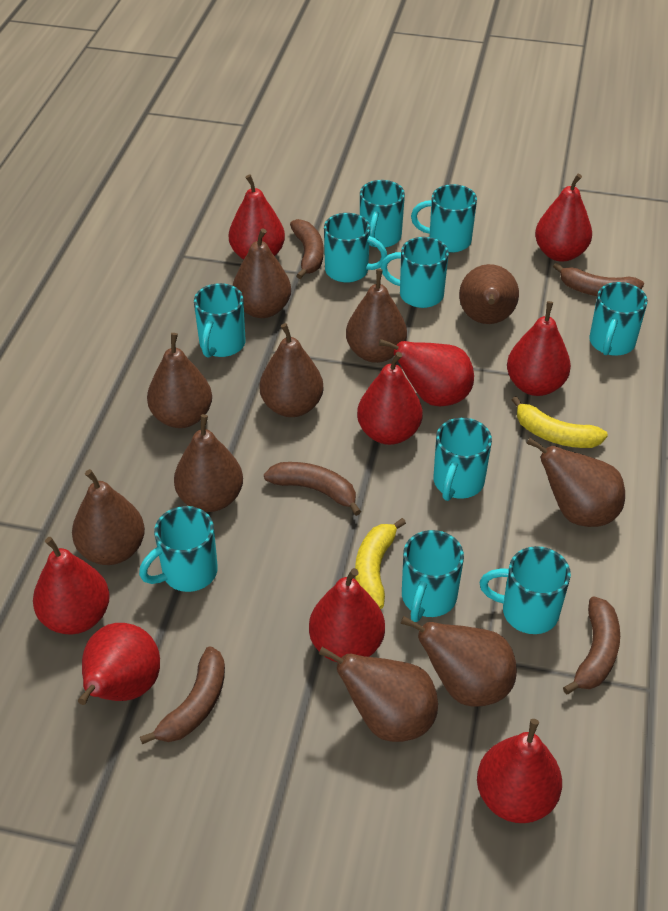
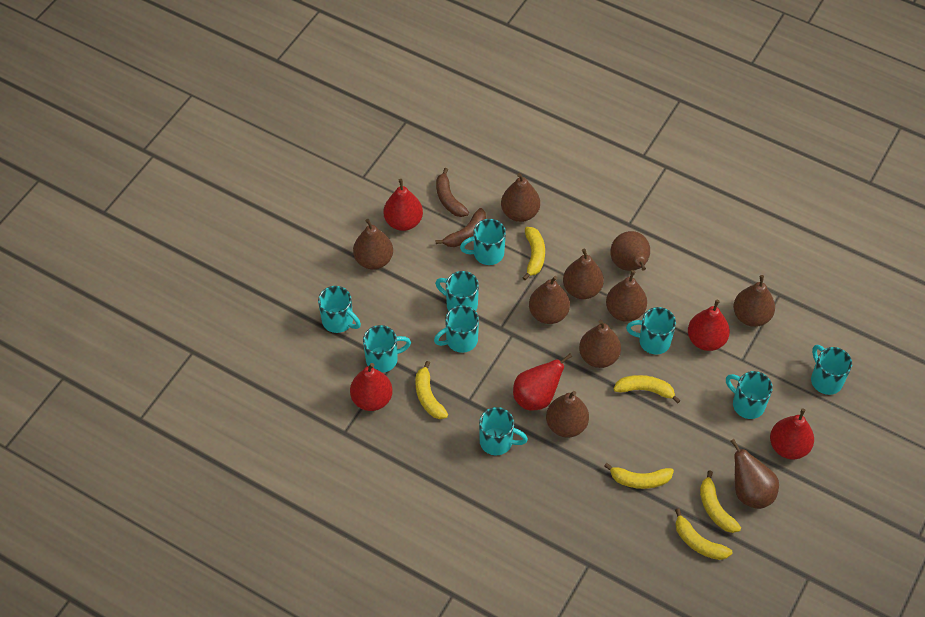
brown banana: [140,646,225,744] [264,462,361,516] [290,219,323,279] [553,263,644,296] [563,596,620,694] = 5 -> [436,168,469,217] [436,208,486,247] = 2
red pear: [33,537,110,634] [78,623,160,705] [229,174,285,260] [309,568,385,662] [357,352,422,445] [379,339,474,407] [477,719,562,823] [507,301,571,396] [535,174,592,262] = 9 -> [350,363,393,411] [383,179,423,231] [513,354,572,410] [688,300,730,351] [770,408,814,459] = 5
turquoise mug: [139,506,218,592] [194,283,245,358] [324,213,387,283] [360,180,405,248] [381,237,449,308] [402,530,464,622] [411,184,477,253] [434,418,492,501] [480,546,571,634] [589,282,648,356] = 10 -> [318,286,361,333] [363,325,411,373] [434,305,479,353] [435,271,479,311] [460,219,506,265] [479,407,528,455] [626,307,676,354] [726,371,773,419] [811,345,852,395] = 9
yellow banana: [355,518,406,609] [512,396,608,448] = 2 -> [415,361,448,419] [522,227,545,280] [604,463,674,489] [614,375,681,404] [675,508,732,560] [700,470,741,533] = 6

